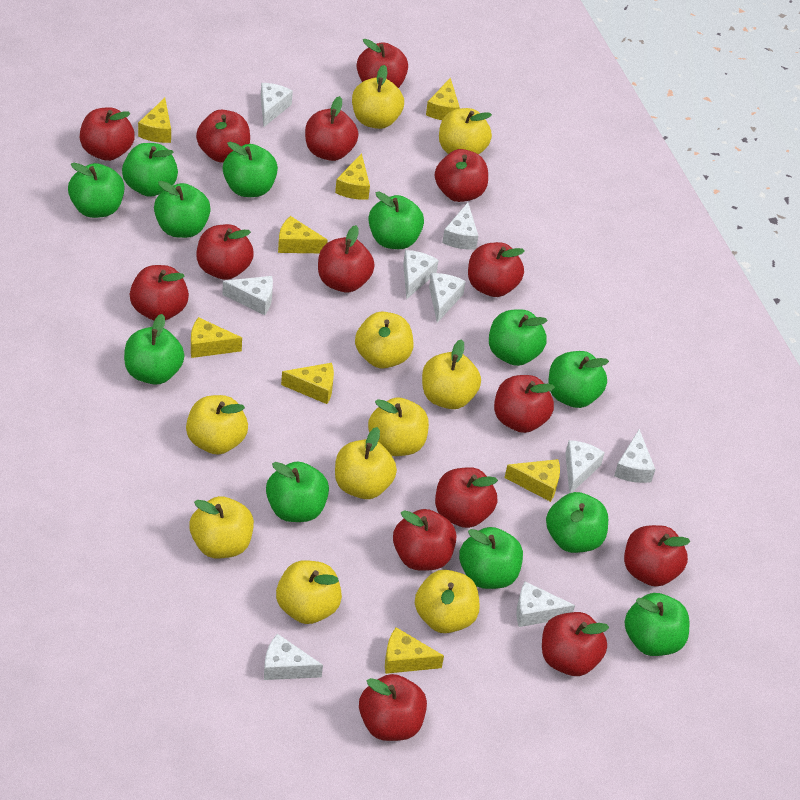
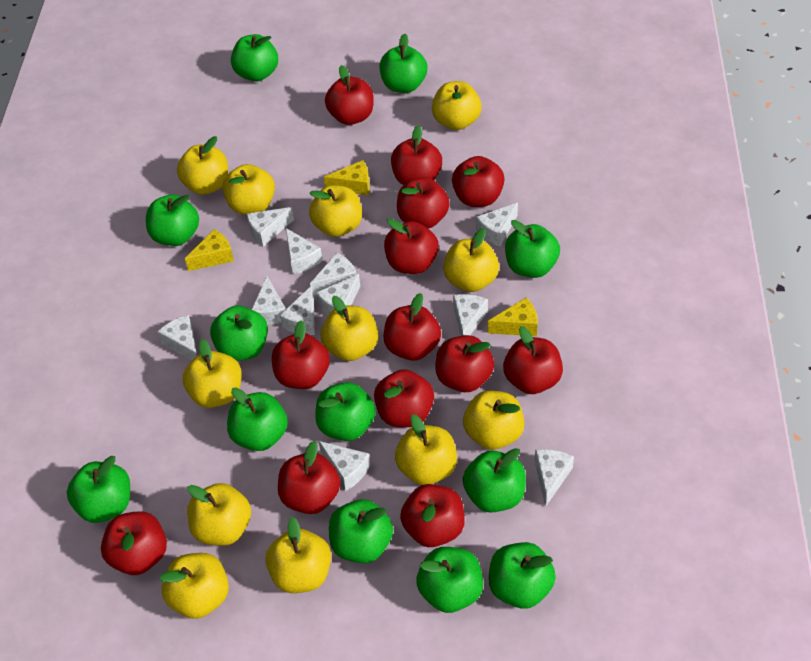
red apple: [80,107,135,161] [130,265,189,320] [196,110,250,163] [197,224,254,280] [305,96,359,161] [318,225,375,292] [357,39,408,88] [359,674,427,741] [393,509,456,571] [435,149,488,202] [435,467,498,528] [468,242,525,297] [494,375,555,433] [542,612,609,676] [624,525,690,587] = 15 -> [101,511,167,575] [272,320,330,389] [278,441,340,514] [325,65,374,125] [374,369,434,427] [384,219,439,274] [384,293,441,361] [391,125,442,185] [397,177,450,229] [400,484,465,547] [435,335,494,392] [452,156,505,207] [503,326,563,394] = 13
white cheese: [222,276,273,315] [261,83,293,127] [264,634,323,680] [403,250,439,299] [429,273,466,323] [442,203,478,250] [516,582,575,627] [565,440,605,493] [614,429,655,483] = 9 -> [157,315,197,361] [247,207,294,247] [252,276,286,325] [280,285,315,335] [286,228,323,274] [310,253,357,295] [316,274,360,315] [319,441,370,491] [453,294,488,336] [476,203,518,247] [535,449,574,507] = 11
yellow apple: [186,395,248,455] [189,496,254,558] [276,560,342,624] [335,427,397,499] [352,65,404,129] [355,312,413,369] [368,397,429,456] [415,570,480,633] [422,339,481,409] [439,108,492,155] = 10 -> [159,553,229,619] [177,136,228,195] [183,339,242,408] [187,483,251,546] [222,164,275,215] [265,517,331,593] [309,185,362,237] [321,296,378,361] [395,414,457,485] [432,81,482,130] [443,228,499,292] [463,391,524,450] = 12
yellow cheese: [138,98,171,143] [191,317,242,358] [278,216,328,253] [281,363,334,404] [335,153,370,200] [385,627,444,674] [426,77,460,120] [505,459,560,502] = 8 -> [185,229,234,271] [324,160,370,195] [488,297,538,336] = 3

